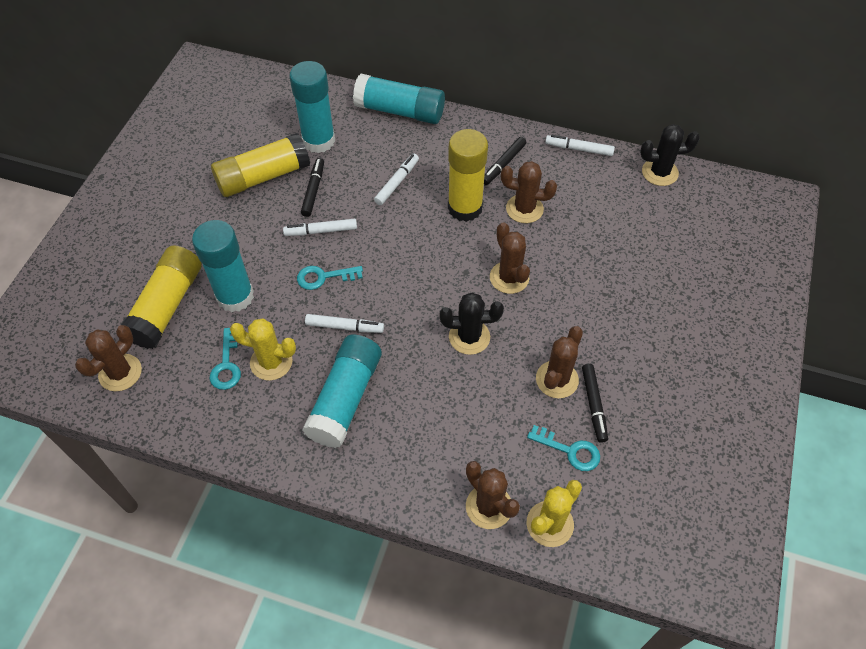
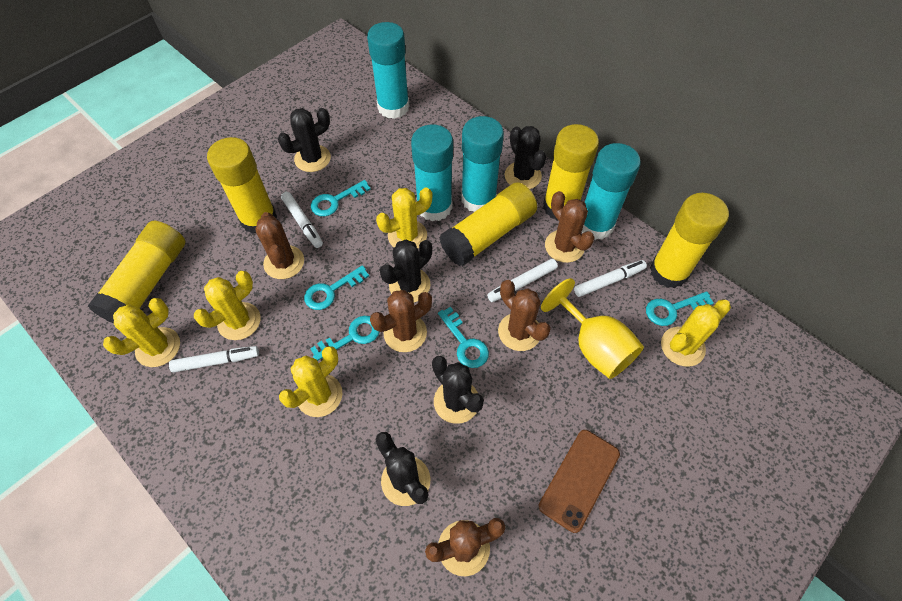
black cactus: [440,292,504,355] [640,124,700,186] = 2 -> [278,108,331,172] [375,432,430,506] [380,240,432,302] [432,356,484,424] [505,126,546,189] = 5
black marker: [301,158,324,217] [484,137,526,185] [582,364,608,443] = 3 -> none = 0
brown phone: none = 0 -> [539,430,620,533] = 1
turquoise key: [210,328,241,390] [297,266,363,290] [527,425,600,471] = 3 -> [304,265,369,310] [310,316,380,361] [311,180,371,216] [438,307,489,368] [646,291,714,326] = 5
yellow cactus: [230,319,296,381] [527,480,582,547] = 2 -> [103,298,180,367] [194,271,261,340] [279,346,342,417] [376,187,432,249] [661,300,731,367] = 5
yellow glue stick: [121,245,201,349] [211,133,310,197] [448,129,488,222] = 3 -> [88,221,185,323] [207,137,277,234] [439,182,537,266] [543,124,599,221] [650,193,729,288] = 5
yellow goblet: none = 0 -> [541,278,644,379] = 1

